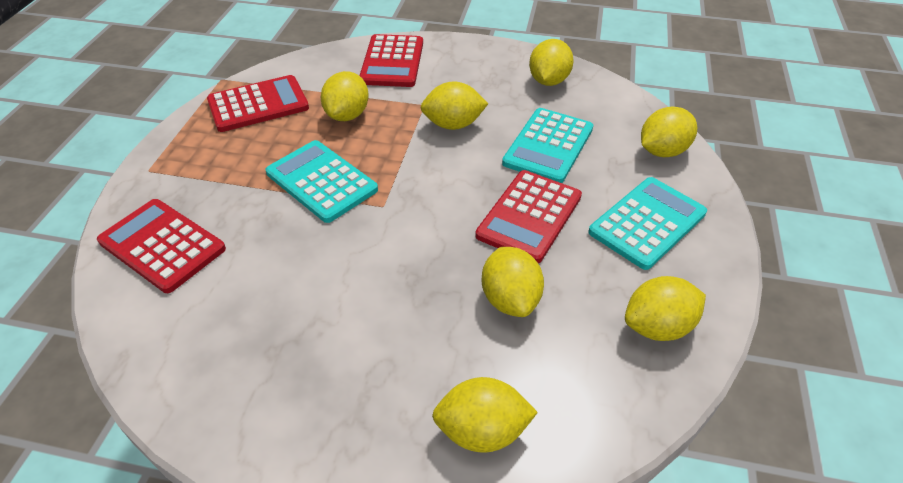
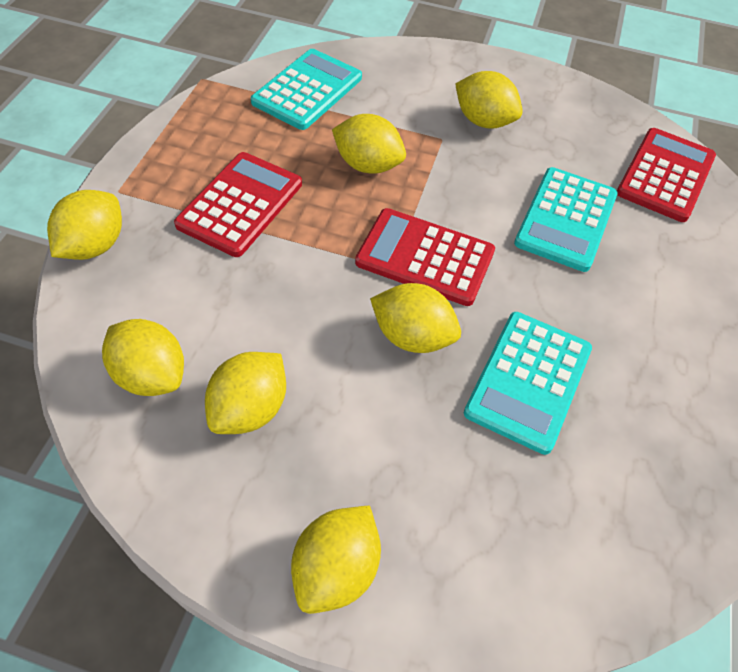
red calculator: [97,199,226,293] [207,75,309,132] [359,34,423,87] [475,170,582,263] = 4 -> [174,152,302,257] [355,208,495,306] [617,128,716,222] = 3

